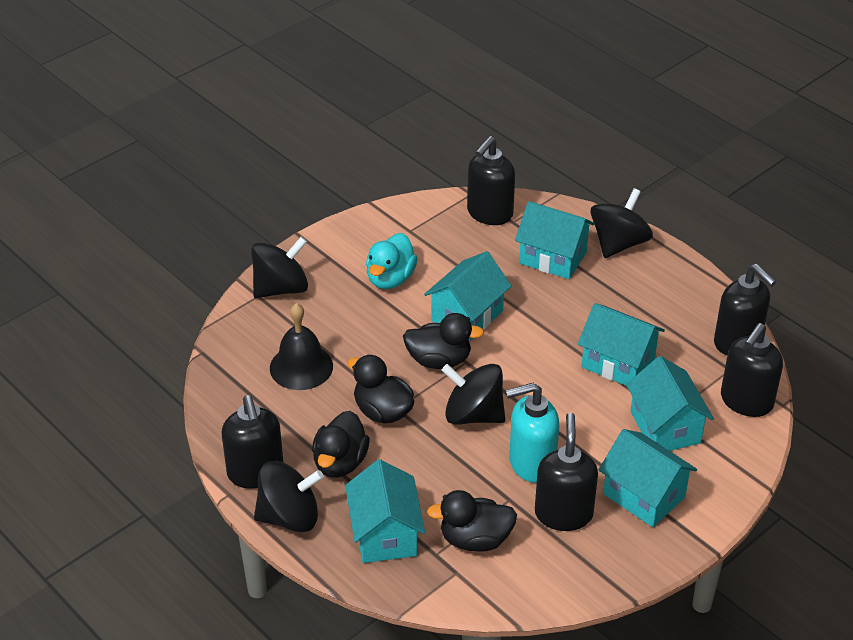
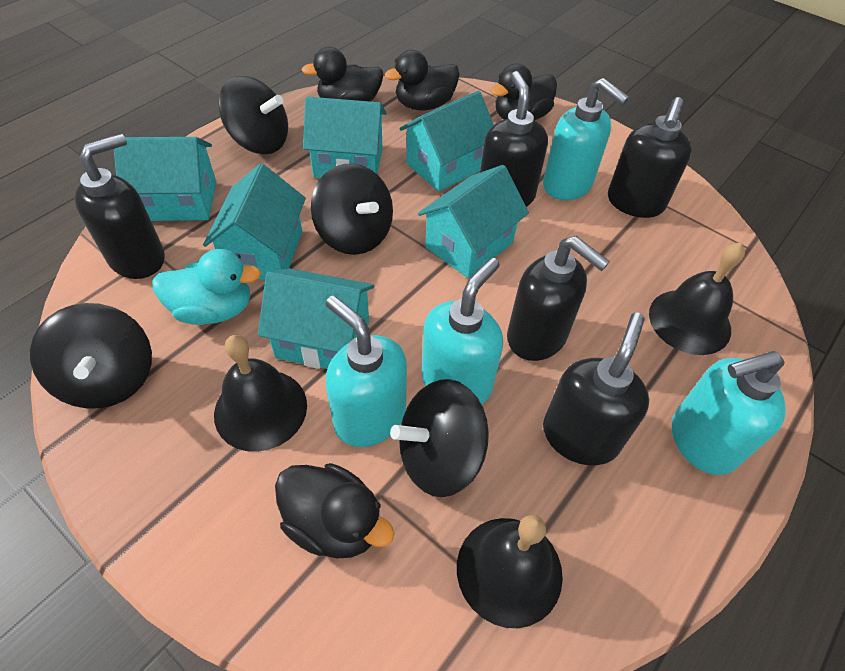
black bell: [270,303,333,390] = 1 -> [214,335,307,452] [457,515,563,628] [649,242,745,355] = 3
turquoise soap dispenser: [506,383,559,483] = 1 -> [325,296,407,447] [421,258,503,404] [543,78,629,200] [672,351,786,475] = 4

